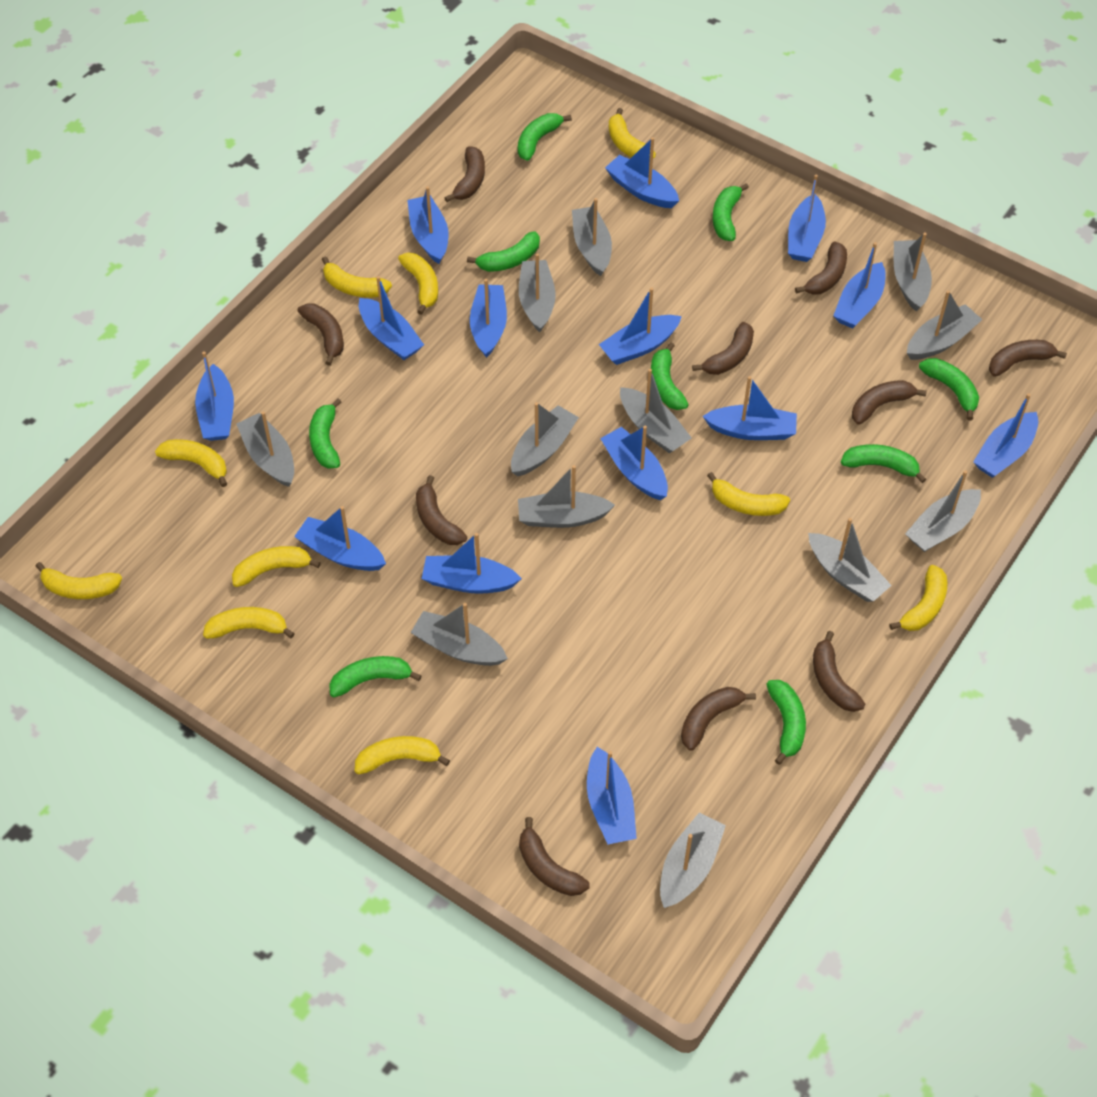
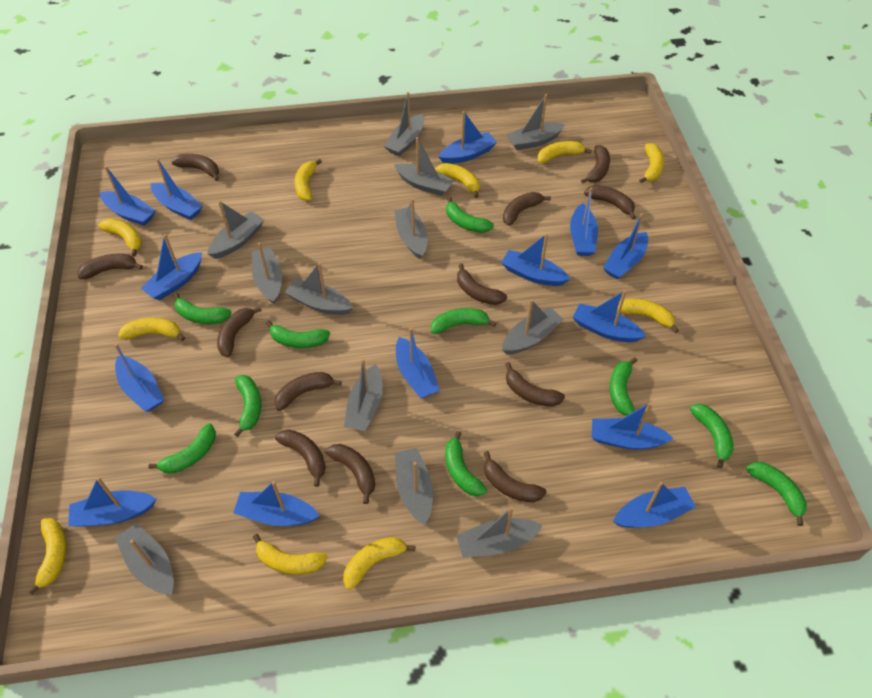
brown banana: [298,303,344,366] [416,475,467,545] [445,147,485,202] [519,817,590,896] [681,687,756,751] [692,322,754,375] [795,241,847,295] [813,631,865,712] [852,380,927,425] [989,340,1067,377] = 10 -> [78,254,143,279] [171,154,219,181] [217,307,262,357] [274,372,342,411] [275,429,326,487] [325,444,375,504] [457,264,507,305] [484,451,547,502] [503,192,551,226] [505,362,565,407] [581,145,610,184] [584,185,636,219] = 12
green banana: [309,398,341,469] [329,656,422,697] [467,231,540,272] [518,113,572,161] [651,342,689,410] [713,183,749,241] [766,680,806,765] [841,444,926,483] [919,358,979,421] = 9 -> [148,423,216,474] [174,293,232,324] [234,375,261,437] [266,320,330,348] [431,308,496,334] [445,431,487,496] [446,197,494,233] [610,357,637,416] [690,404,734,468] [746,462,807,526] = 10

